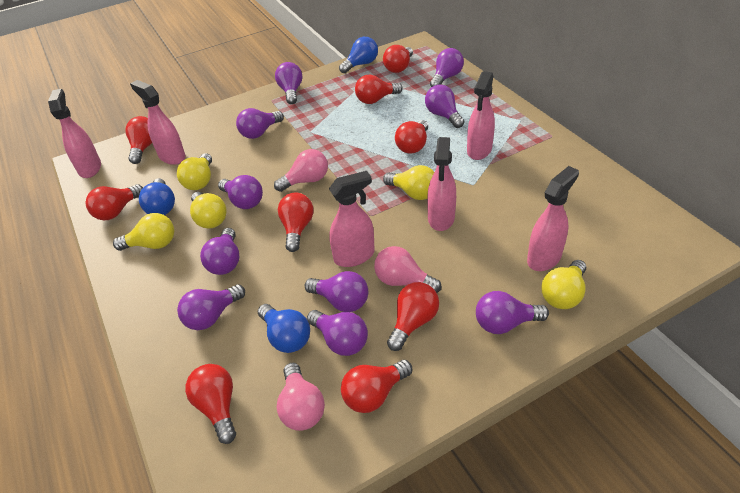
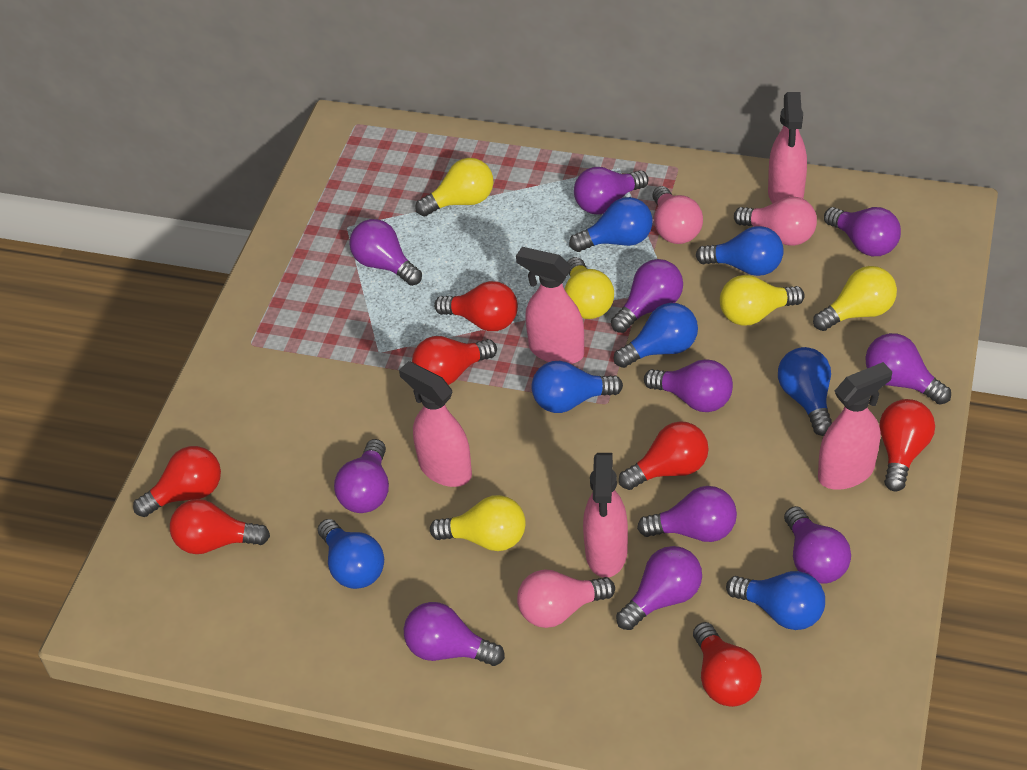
blue light bulb: [139,178,175,215] [258,304,310,353] [339,37,378,73] = 3 -> [318,519,384,589] [531,361,623,413] [569,197,652,252] [614,303,698,368] [696,226,784,276] [726,571,825,630] [778,347,832,436] = 7
pink spray bottle: [48,89,101,178] [130,80,186,165] [329,171,375,267] [427,137,456,231] [467,71,495,160] [527,166,579,271] = 6 -> [399,361,472,487] [516,247,584,364] [583,453,628,577] [768,92,807,204] [818,362,892,490] = 5
purple light bulb: [177,284,245,330] [200,228,239,275] [218,175,263,209] [236,108,284,139] [275,62,302,104] [305,271,368,312] [307,310,368,356] [425,85,464,128] [430,48,464,87] [476,291,549,334] = 10 -> [334,439,389,513] [349,219,422,286] [404,602,505,666] [574,167,648,215] [611,259,683,333] [616,546,702,630] [637,486,737,542] [644,359,733,412] [784,506,851,584] [824,207,901,256] [865,333,951,405] = 11
red light bulb: [86,184,143,220] [125,116,152,164] [185,364,236,444] [278,192,314,252] [341,360,412,413] [355,75,403,104] [383,45,413,73] [387,282,439,351] [395,120,428,154] = 9 -> [133,446,221,517] [170,499,270,554] [412,336,497,385] [434,281,518,331] [619,421,709,490] [693,622,762,707] [879,399,935,491] = 7

